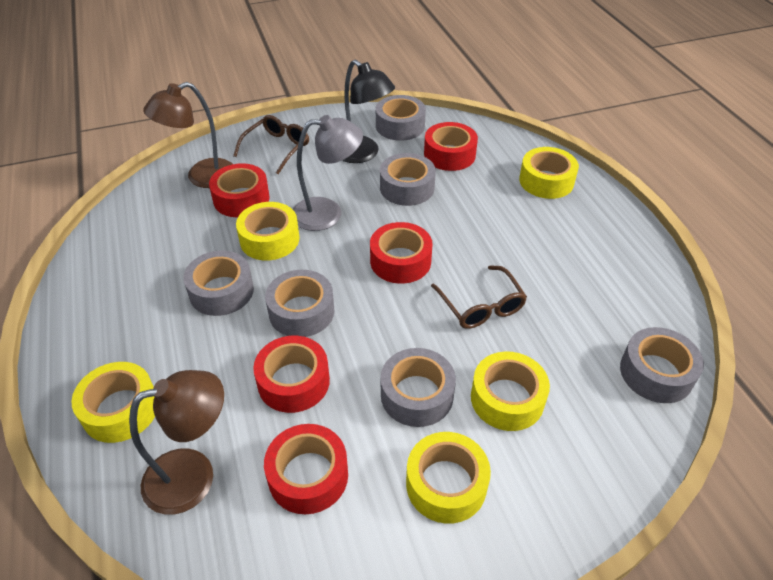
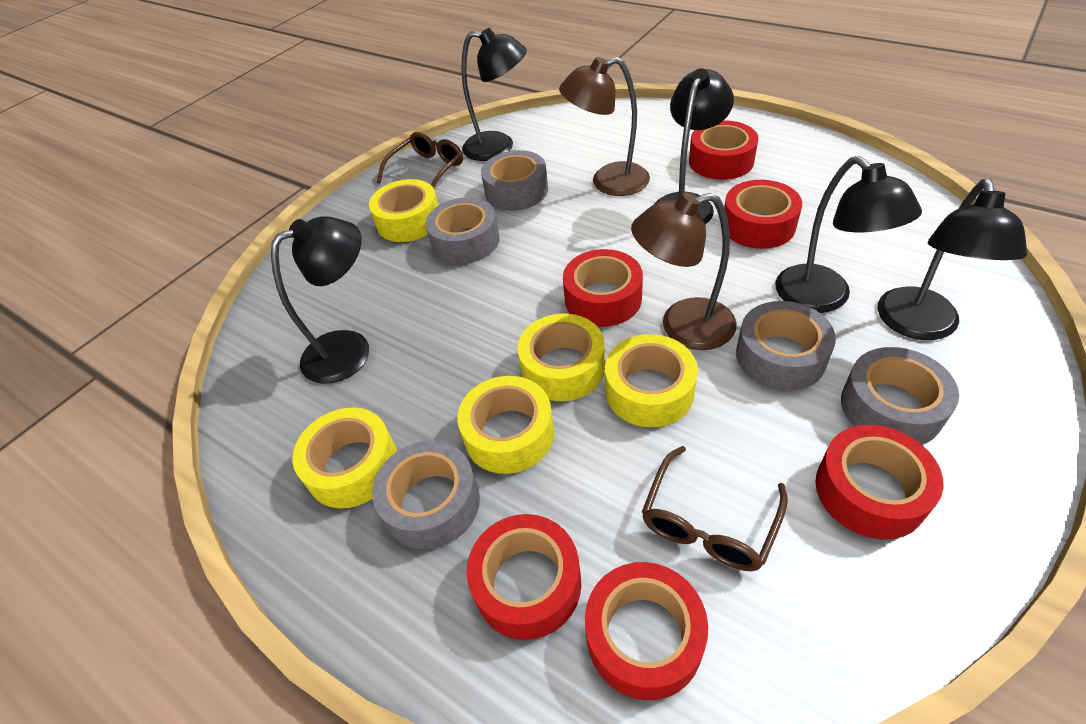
black lamp: [342,60,395,163] = 1 -> [271,216,369,384] [461,28,527,161] [655,68,734,224] [775,156,922,313] [878,178,1027,340] = 5
grey lamp: [293,115,363,231] = 1 -> none = 0
grey tape: [183,251,254,316] [265,270,334,337] [376,95,426,141] [380,153,436,206] [381,348,456,427] [620,327,704,403] = 6 -> [372,441,480,549] [426,197,500,264] [481,150,548,211] [736,301,836,391] [841,347,959,445] = 5
red tape: [209,163,270,217] [253,336,330,413] [264,424,348,514] [370,222,433,284] [424,122,478,171] = 5 -> [467,514,581,640] [563,249,643,327] [585,562,708,700] [689,120,759,180] [724,180,802,249] [816,425,944,540] = 6

